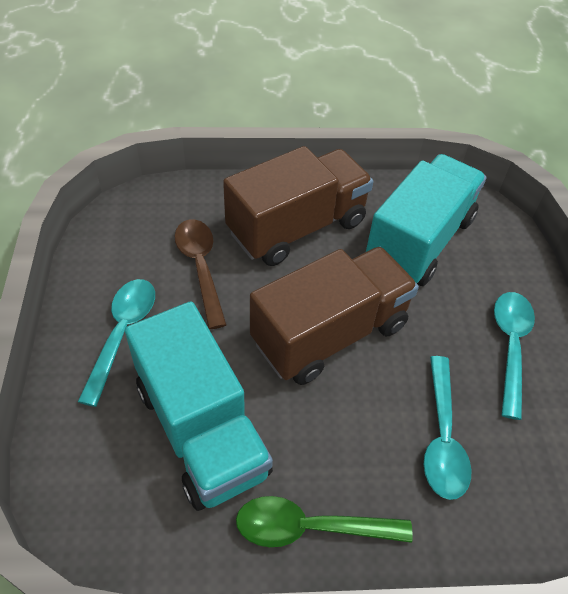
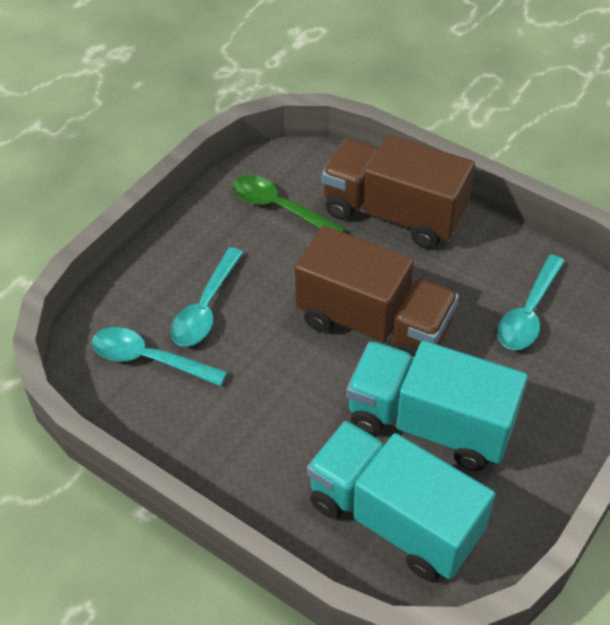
brown spoon: [175,219,227,329] = 1 -> none = 0

